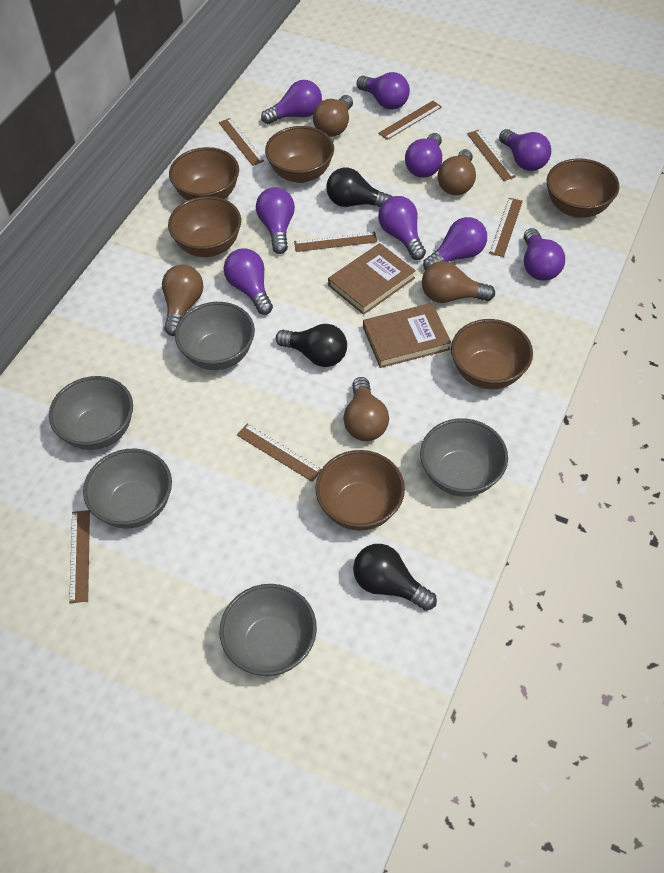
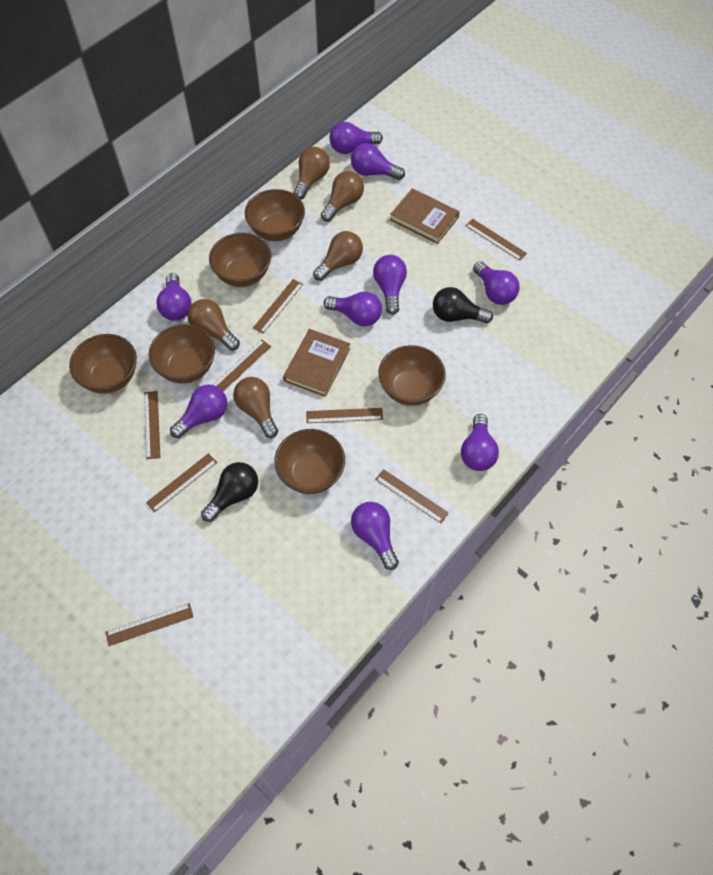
black light bulb: [276,324,347,367] [326,168,393,207] [353,544,437,611] = 3 -> [201,462,258,522] [433,287,493,323] = 2
brown ruler: [69,510,90,604] [219,118,264,166] [237,424,322,482] [294,231,377,252] [378,101,442,140] [467,130,516,181] [489,198,523,257] = 7 -> [106,603,193,646] [144,391,161,459] [146,453,217,512] [213,340,271,391] [253,279,303,334] [306,408,383,423] [375,469,449,523] [465,219,527,261] = 8
grey bowl: [49,376,133,450] [83,449,172,529] [175,302,255,370] [220,584,317,676] [420,419,508,497] = 5 -> none = 0

